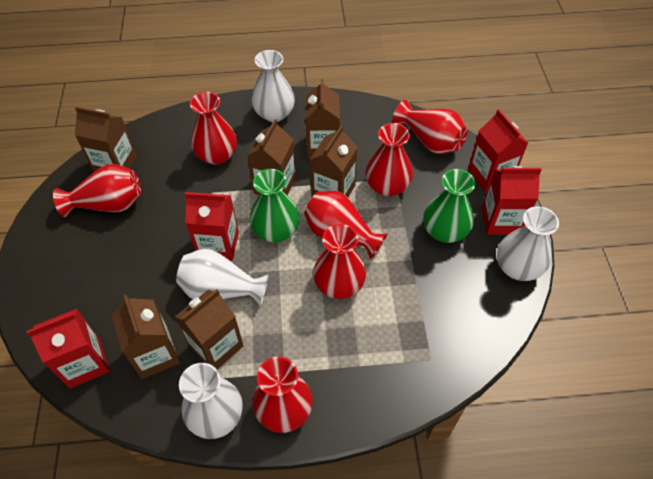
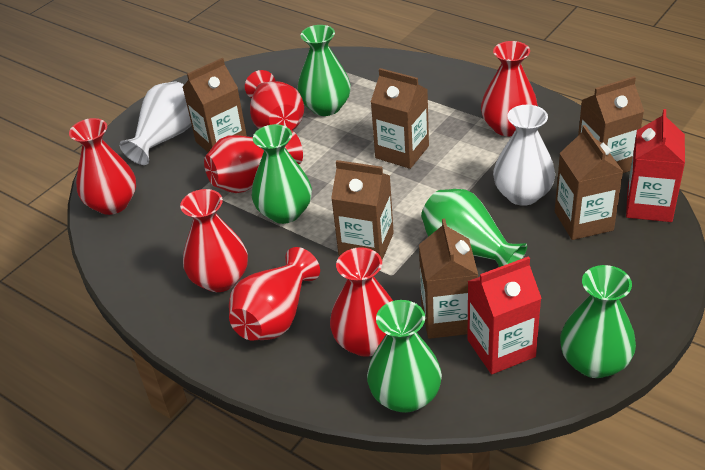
green vase: [250,169,300,242] [423,169,476,243] = 2 -> [252,124,312,224] [297,25,351,116] [367,300,442,413] [421,189,527,267] [560,265,636,378] = 5
red carton: [27,309,110,389] [185,192,239,261] [468,109,528,192] [482,166,542,235] = 4 -> [468,256,542,374] [626,109,685,222] = 2
white vase: [176,248,269,306] [179,363,243,439] [251,50,295,122] [497,206,559,281] = 4 -> [119,82,192,165] [493,105,555,206] = 2

